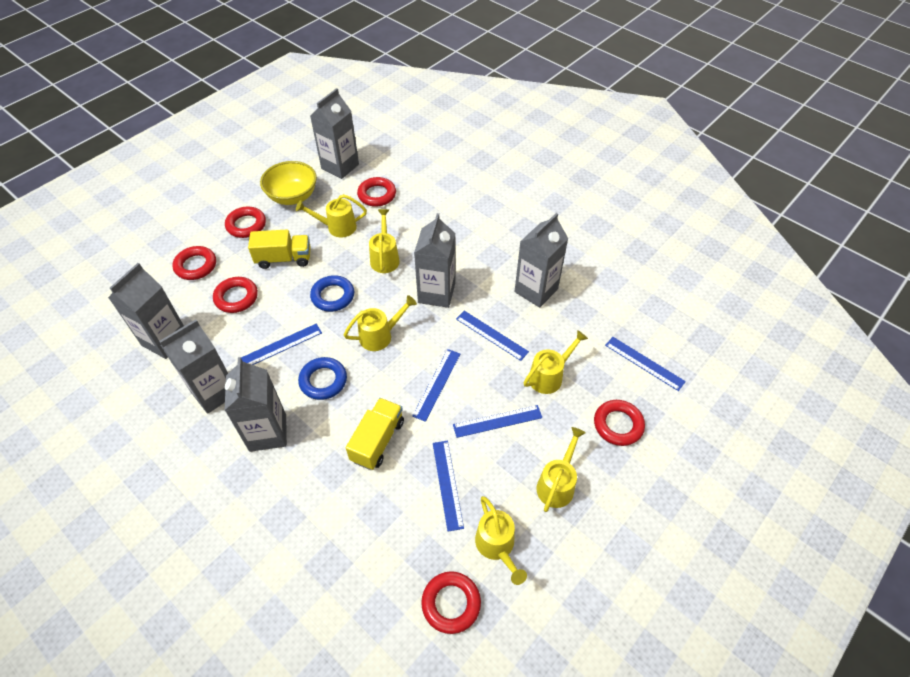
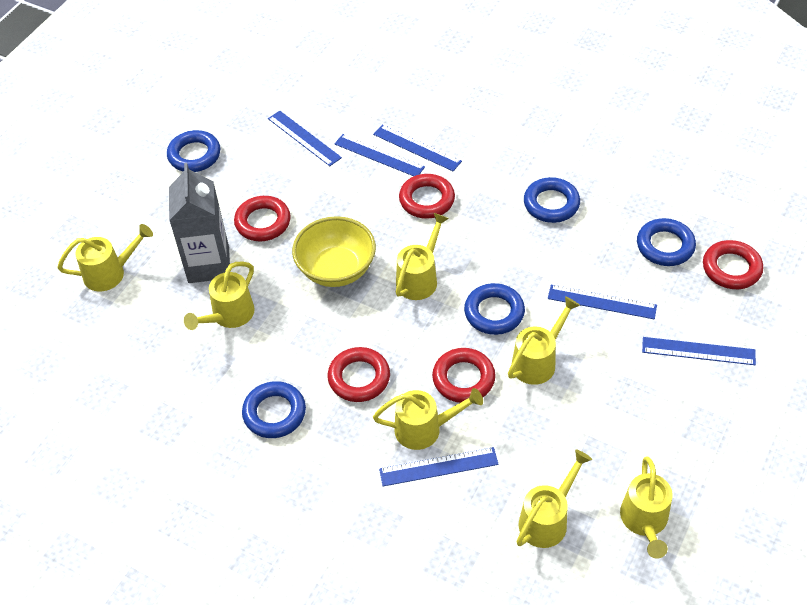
blue ring: [298,357,347,400] [310,275,354,312] = 2 -> [167,130,220,172] [242,381,306,438] [464,283,525,335] [524,177,580,223] [637,218,696,266] = 5
grey carton: [108,263,184,359] [159,319,228,414] [224,357,287,452] [310,88,359,179] [414,213,455,308] [515,213,568,308] = 6 -> [169,163,230,283] = 1
red ring: [172,246,216,280] [213,277,258,313] [225,207,266,238] [357,177,396,207] [421,571,481,634] [594,400,645,446] = 6 -> [234,196,291,241] [328,347,390,402] [399,174,455,219] [432,348,496,403] [703,240,763,289] = 5
yellow truck: [248,230,311,269] [346,398,404,470] = 2 -> none = 0
yellow watering can: [296,194,367,237] [344,295,417,351] [369,209,400,273] [475,496,527,585] [523,330,588,394] [536,427,585,512] = 6 -> [57,224,153,291] [184,261,255,330] [373,388,483,450] [396,213,449,300] [508,296,580,385] [516,449,592,548] [620,456,673,559] = 7

